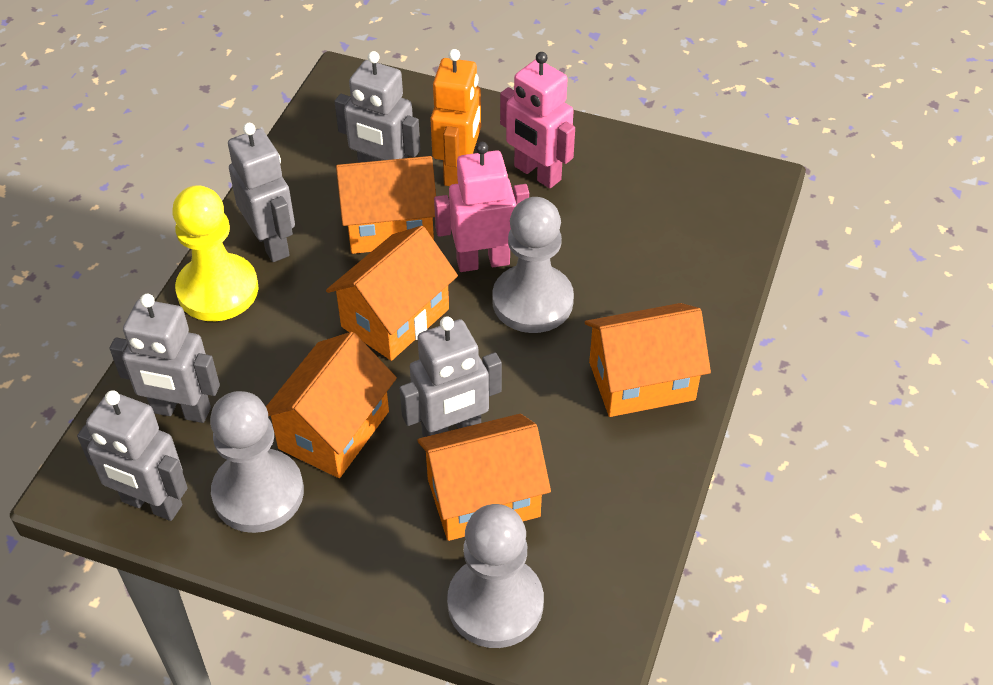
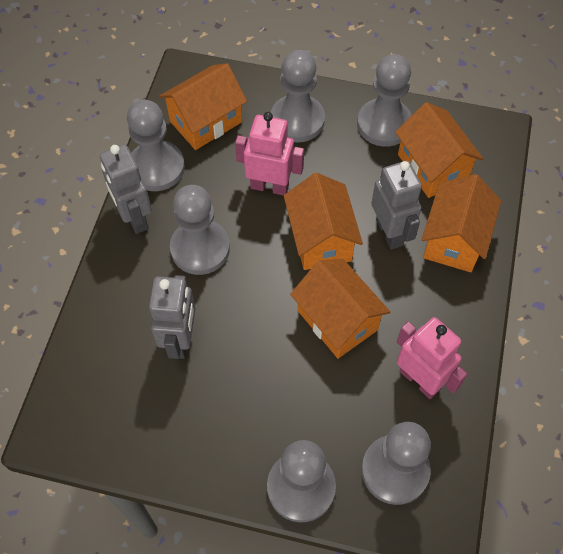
grey pawn: [210,391,304,533] [447,504,544,648] [492,197,574,333] = 3 -> [127,100,185,191] [170,185,230,275] [267,440,336,522] [271,50,325,142] [357,54,412,147] [361,422,431,505] = 6
grey robot: [77,390,188,521] [110,294,220,423] [228,123,295,262] [334,51,420,163] [399,316,502,437] = 5 -> [100,144,152,234] [149,275,195,359] [371,161,422,250] = 3
orange robot: [430,49,481,186] = 1 -> none = 0
yellow pawn: [172,185,259,321] = 1 -> none = 0

